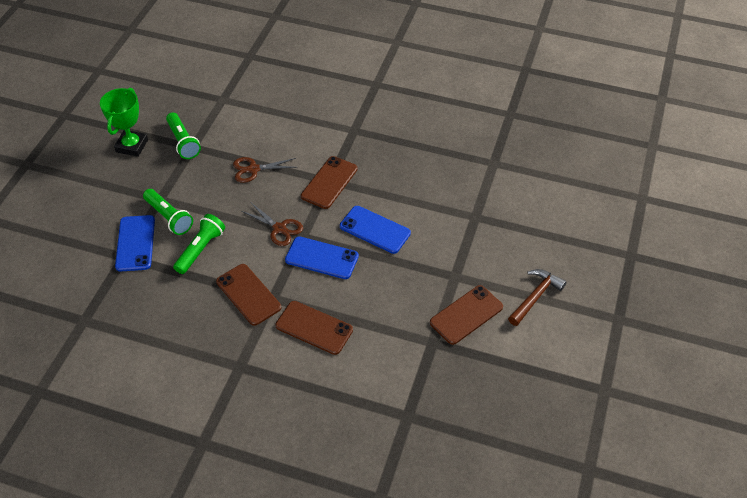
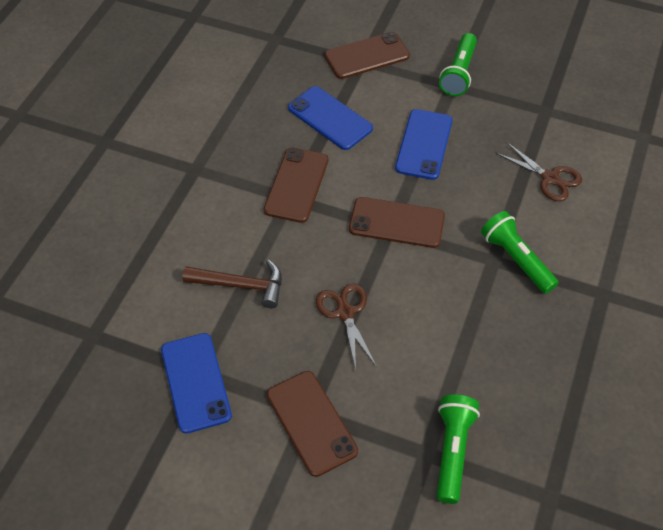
green trophy: [100,88,148,157] = 1 -> none = 0

